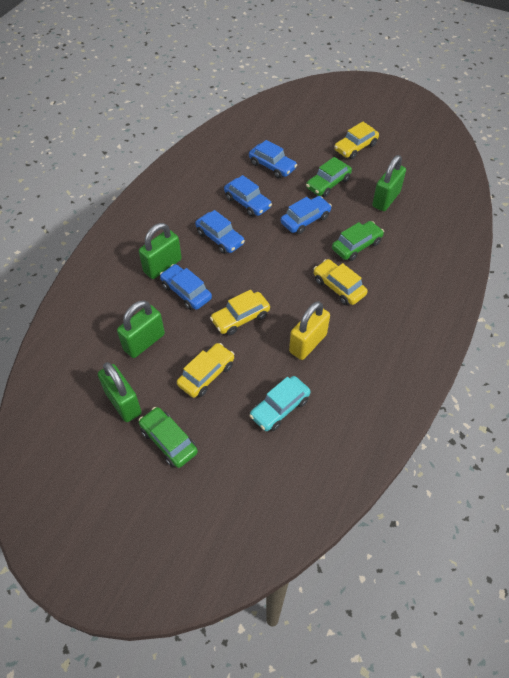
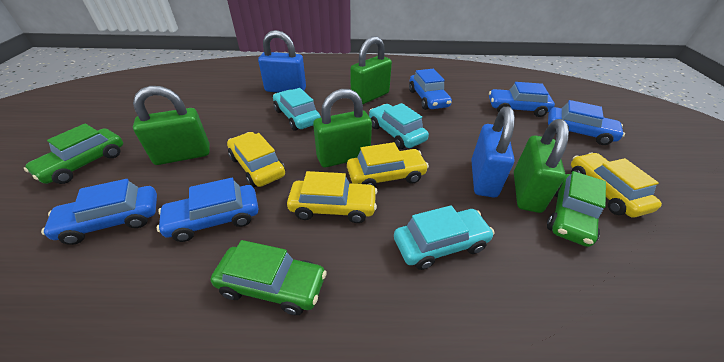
blue padlock: none = 0 -> [258,30,306,93] [471,107,515,197] = 2
turquoise car: [249,376,311,431] = 1 -> [273,88,321,131] [369,103,429,149] [394,205,494,270] = 3
yellow padlock: [289,301,330,360] = 1 -> none = 0

